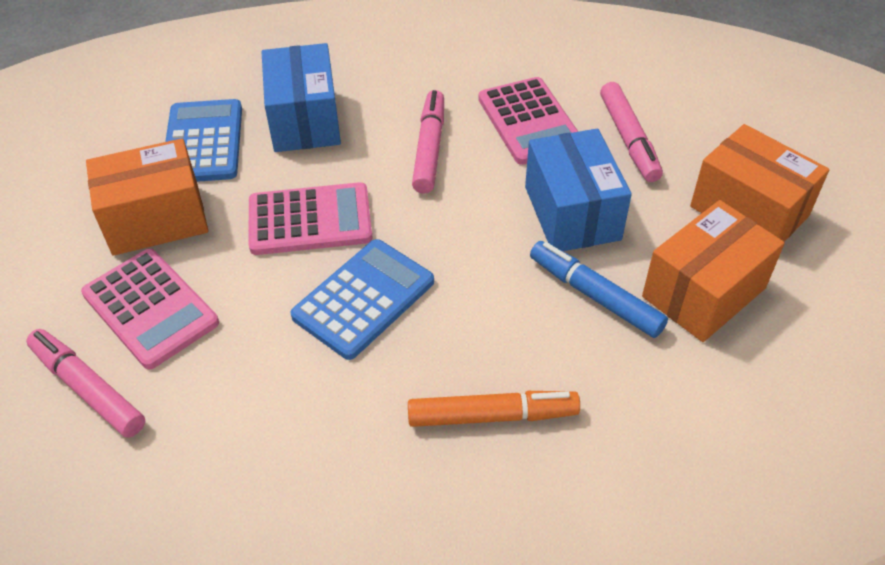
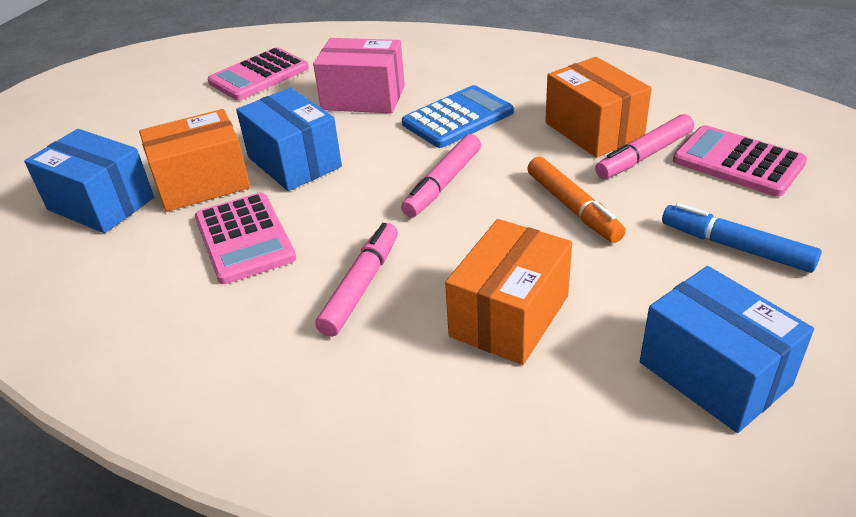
blue box: [262,43,341,152] [525,129,632,251] = 2 -> [24,129,154,233] [236,88,342,191] [640,266,814,433] = 3
blue calculator: [165,99,242,182] [290,239,434,360] = 2 -> [402,85,514,148] = 1
pink box: none = 0 -> [313,38,405,113] = 1

